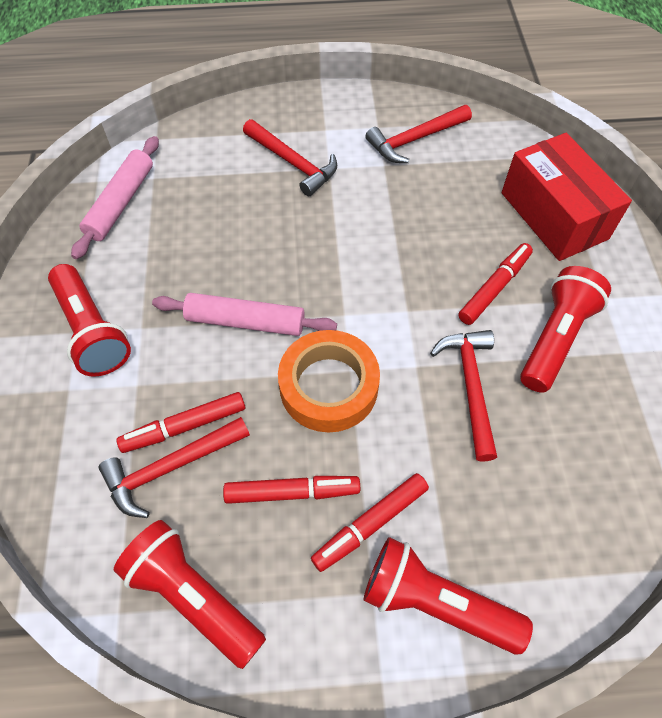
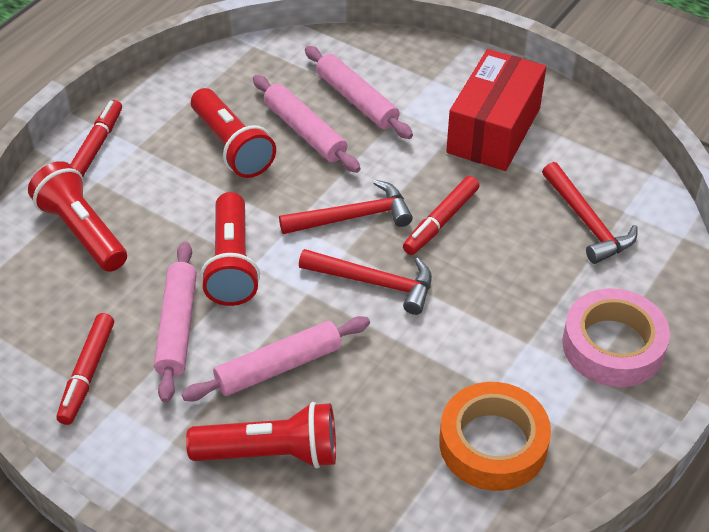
pink rolling pin: [71,136,159,259] [152,293,337,336] = 2 -> [154,242,197,403] [182,316,370,401] [253,75,360,173] [305,46,413,139] = 4
pink tape: none = 0 -> [562,288,670,387] = 1
red hammer: [98,417,250,518] [243,119,337,196] [365,105,472,163] [430,330,497,462] = 4 -> [279,180,413,234] [299,249,432,315] [542,162,638,264] = 3
red marker: [117,392,245,453] [223,476,360,504] [311,473,429,572] [458,243,533,325] = 4 -> [57,313,114,425] [70,100,122,177] [403,176,479,255] = 3

